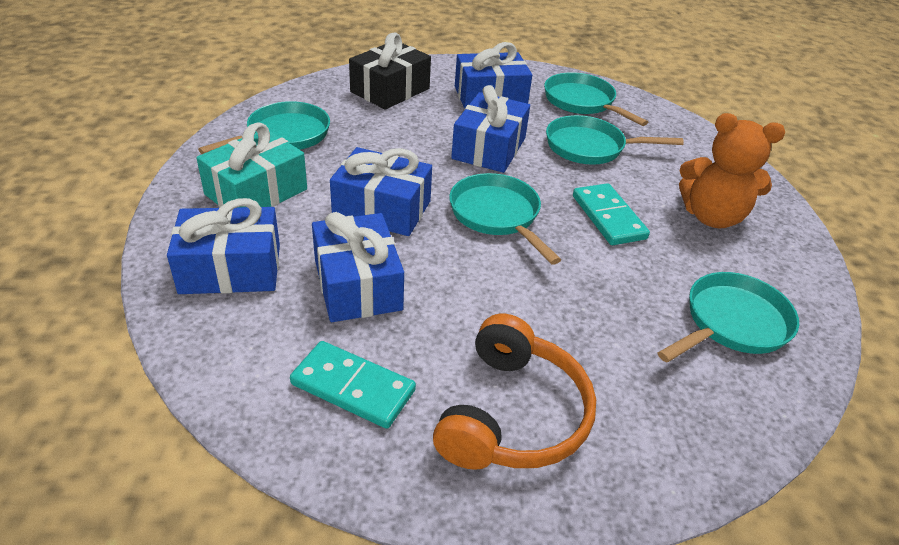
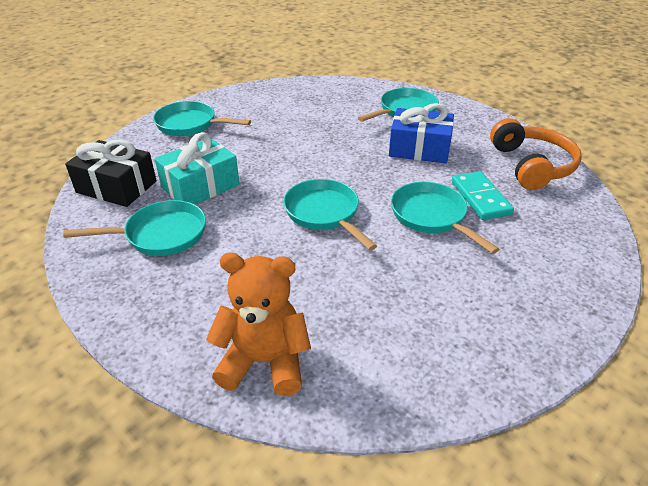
blue gift: [167,198,280,294] [312,212,404,322] [330,147,432,236] [451,85,530,173] [455,42,532,109] = 5 -> [389,103,454,163] = 1
turquoise domino: [290,341,416,429] [573,183,650,245] = 2 -> [452,171,514,220] = 1

